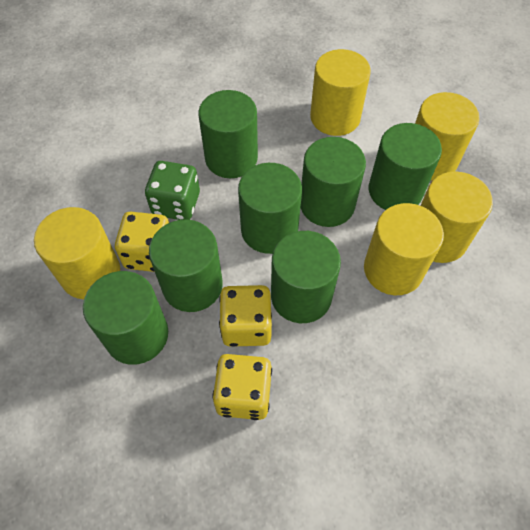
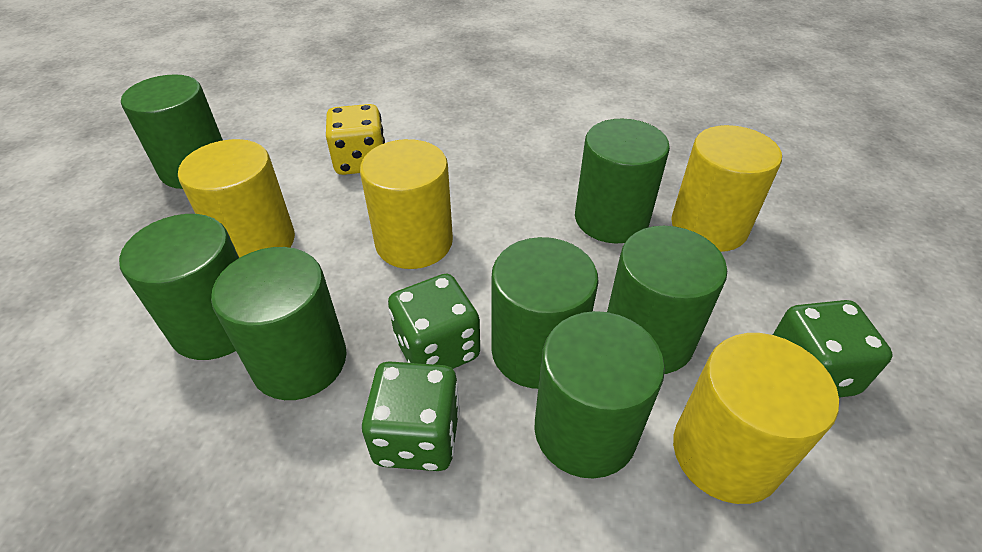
green dice: [145,161,200,220] = 1 -> [362,361,460,471] [388,274,480,369] [773,300,893,398] = 3
yellow cylinder: [34,207,120,299] [310,49,371,136] [364,203,444,295] [415,92,479,181] [420,172,493,263] = 5 -> [178,139,295,258] [360,139,453,269] [671,125,782,252] [673,333,839,504] = 4
yellow dice: [115,212,169,272] [212,354,272,420] [219,285,272,347] = 3 -> [326,104,385,175] = 1

